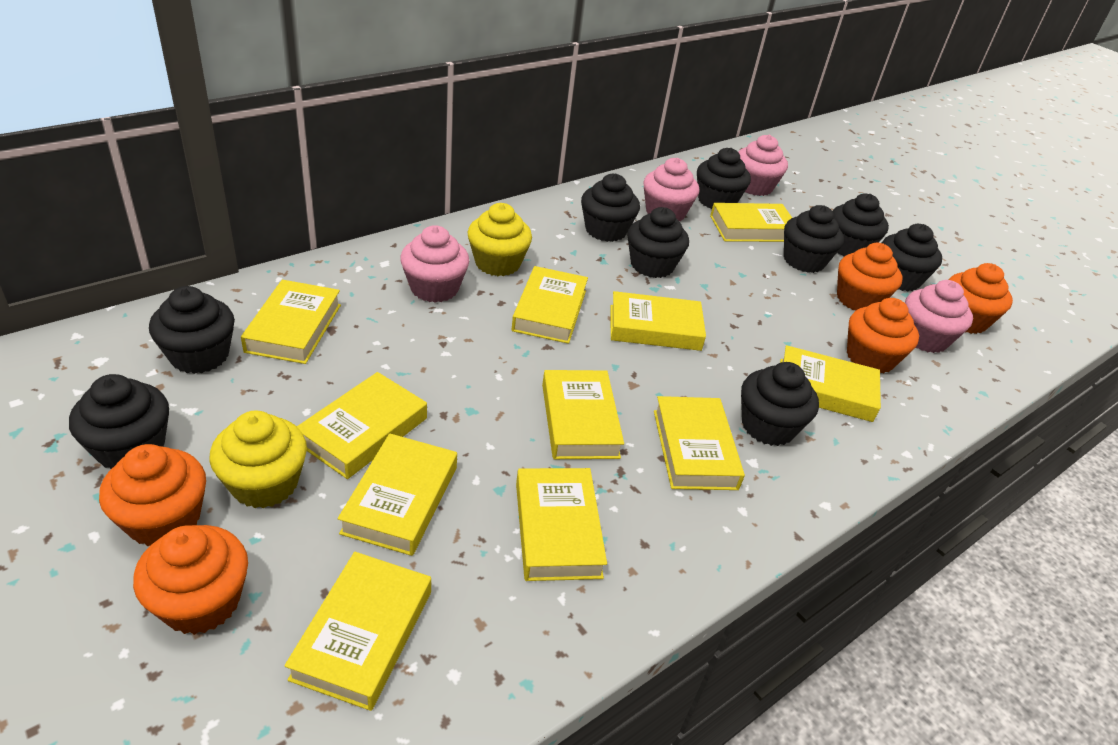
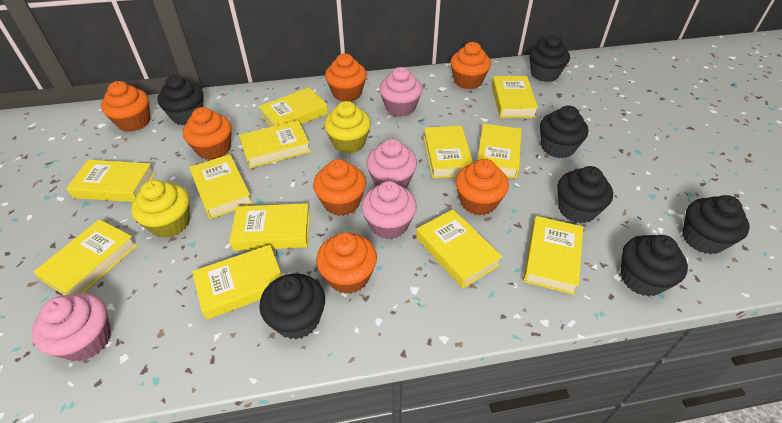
black cupcake: [69,374,169,469] [149,286,235,374] [581,174,640,242] [627,207,689,278] [697,148,751,209] [741,362,819,446] [784,205,844,273] [832,193,889,256] [882,224,942,291] = 9 -> [157,75,203,125] [259,273,325,339] [529,35,570,82] [540,105,589,158] [558,166,613,223] [621,235,688,297] [682,195,750,254] = 7
orange cupcake: [99,444,206,546] [133,525,248,635] [837,243,902,310] [847,298,919,373] [949,263,1013,334] = 5 -> [101,81,150,132] [183,107,232,160] [313,159,366,216] [316,232,377,294] [325,53,367,101] [450,42,491,89] [456,159,509,216] = 7
yellow book: [241,280,341,364] [284,552,431,711] [297,372,427,479] [338,433,457,556] [512,266,588,344] [516,468,607,581] [542,370,624,459] [611,291,706,351] [654,396,745,490] [710,203,792,242] [780,345,881,422] = 11 -> [33,219,138,295] [66,160,155,202] [189,154,253,219] [192,245,282,320] [229,203,310,251] [239,120,311,168] [259,87,328,127] [416,209,502,288] [424,125,473,178] [477,123,522,179] [491,76,538,118] [523,216,583,295] = 12

